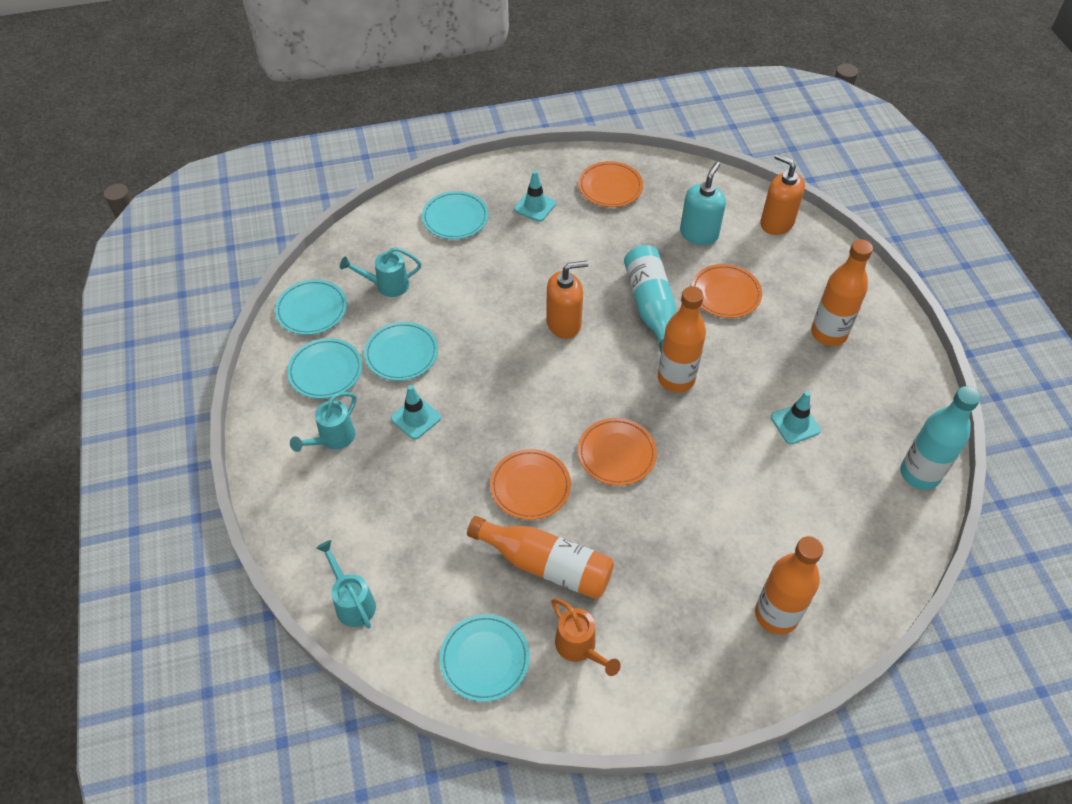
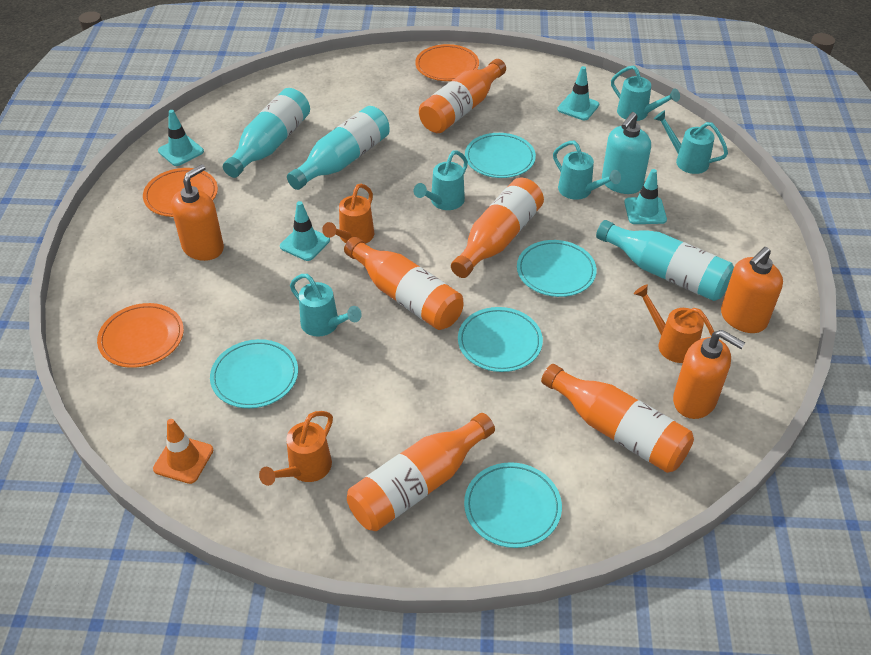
orange bottle: [467,516,614,599] [658,286,706,392] [755,536,824,634] [811,239,873,346] = 4 -> [344,237,463,330] [347,413,495,531] [419,59,506,133] [451,178,544,278] [541,364,694,473] = 5
orange plate: [490,449,571,520] [578,161,643,207] [578,418,657,486] [691,264,762,318] = 4 -> [97,303,184,368] [143,168,218,217] [415,44,479,81] = 3
orange soap dispenser: [546,261,588,339] [760,153,805,235] = 2 -> [171,164,224,261] [673,330,745,419] [721,247,783,333] = 3
orange traffic cone: none = 0 -> [153,419,213,484] = 1
orange watering can: [551,598,621,676] = 1 -> [259,411,333,486] [322,184,374,244] [634,284,714,363] = 3
turquoise bottle: [624,245,676,351] [900,386,981,490] = 2 -> [223,88,310,178] [287,106,390,190] [596,220,734,301] = 3
turquoise traffic cone: [391,385,441,440] [514,170,556,222] [771,391,821,444] = 3 -> [158,110,204,166] [280,201,330,261] [557,66,599,120] [624,169,667,224] = 4
turquoise watering can: [290,392,356,452] [316,540,376,628] [340,247,421,297] = 3 -> [290,274,362,337] [414,150,468,210] [553,141,621,200] [611,65,680,121] [654,110,728,174] = 5

